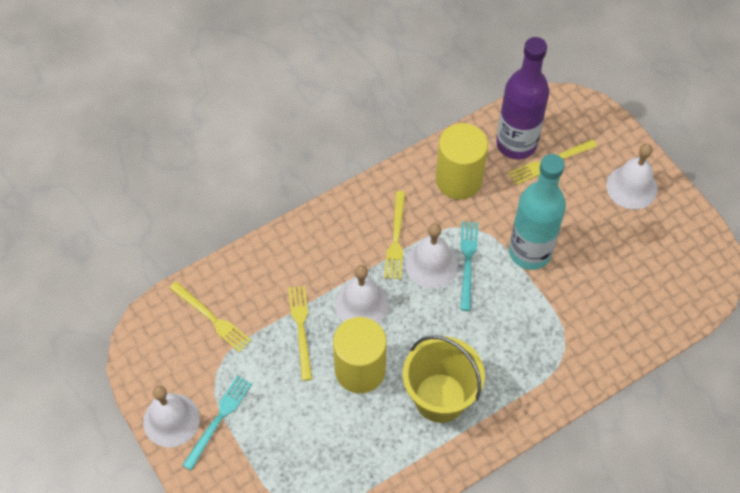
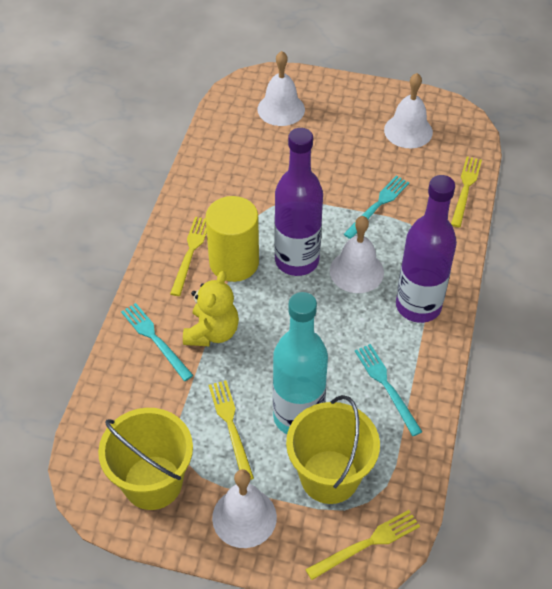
purple bottle: [496,37,549,160] = 1 -> [274,128,323,276] [396,175,457,323] = 2
turquoise fork: [182,375,252,470] [460,221,478,311] = 2 -> [121,303,193,381] [343,176,409,239] [355,344,422,436] = 3
yellow bucket: [403,335,485,423] = 1 -> [98,408,193,510] [286,395,380,504] = 2
yellow cylinder: [333,317,387,393] [436,123,488,200] = 2 -> [205,196,259,282] = 1
yellow teddy bear: none = 0 -> [183,271,239,346] = 1

